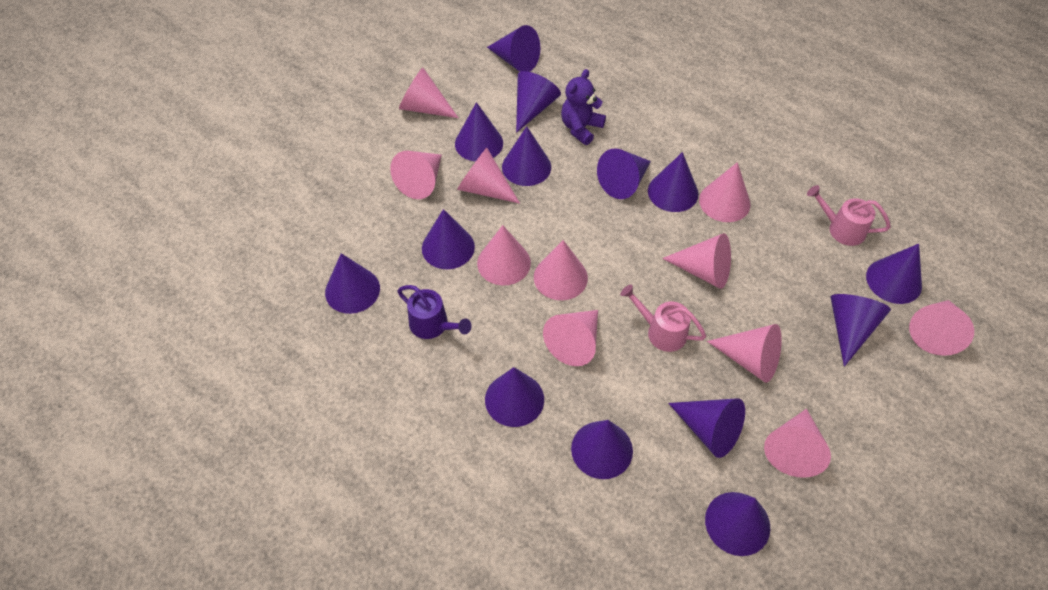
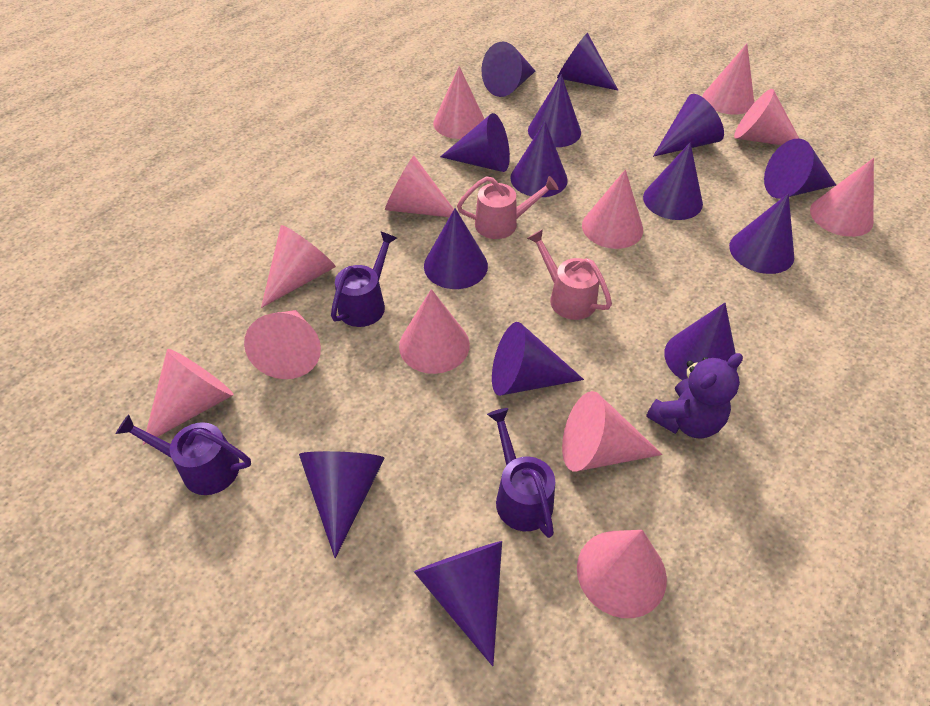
pink cone: [390,151,442,199] [399,68,458,118] [457,148,520,204] [477,225,531,285] [534,240,588,300] [543,310,598,366] [662,233,731,289] [699,162,751,222] [707,324,782,383] [764,409,831,478] [909,300,974,356] = 11 -> [143,349,234,445] [244,310,321,379] [261,225,336,308] [385,156,454,217] [399,289,470,374] [433,66,484,139] [562,391,663,471] [577,530,667,618] [582,169,643,249] [702,44,754,115] [734,89,799,145] [810,158,874,237] = 12
purple watering can: [397,285,472,339] = 1 -> [116,414,251,495] [331,232,397,327] [487,408,555,538] = 3

